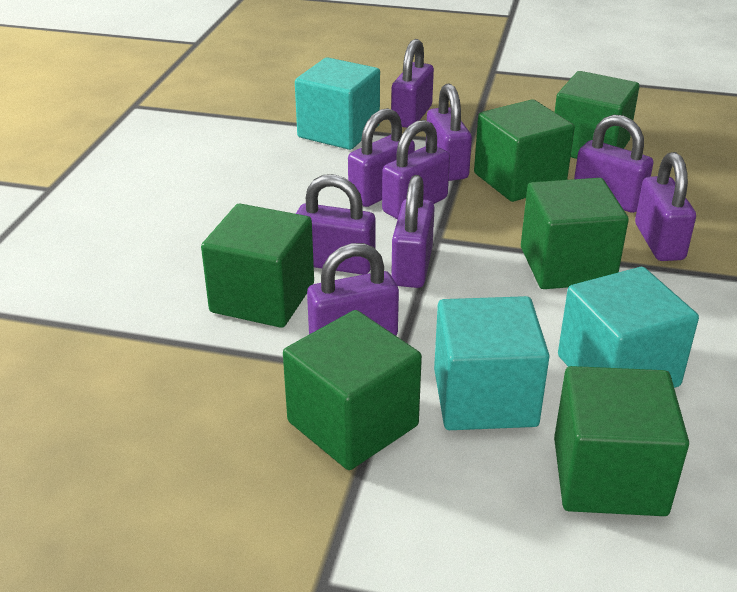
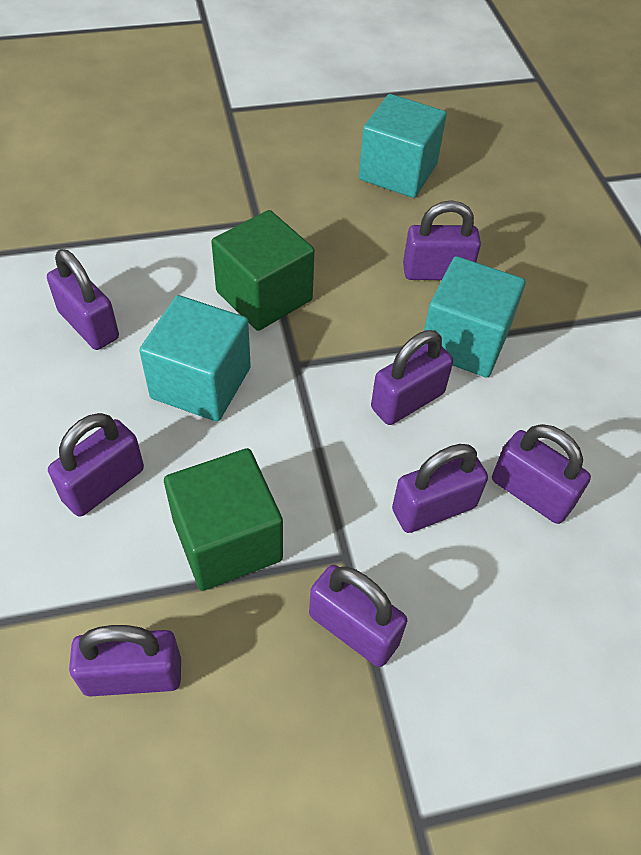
green cube: [201,204,314,328] [283,310,422,470] [474,99,575,202] [521,178,629,289] [554,366,689,516] [555,71,640,159] = 6 -> [164,448,283,591] [211,210,315,331] = 2
purple padlock: [296,174,376,275] [307,243,399,336] [348,108,415,207] [382,120,450,219] [391,39,434,128] [391,175,435,288] [427,83,472,181] [574,115,654,213] [635,152,696,261] = 9 -> [47,249,119,350] [48,413,144,517] [69,625,181,696] [309,565,408,667] [371,330,453,425] [392,444,488,533] [403,200,481,280] [492,424,591,524] = 8

